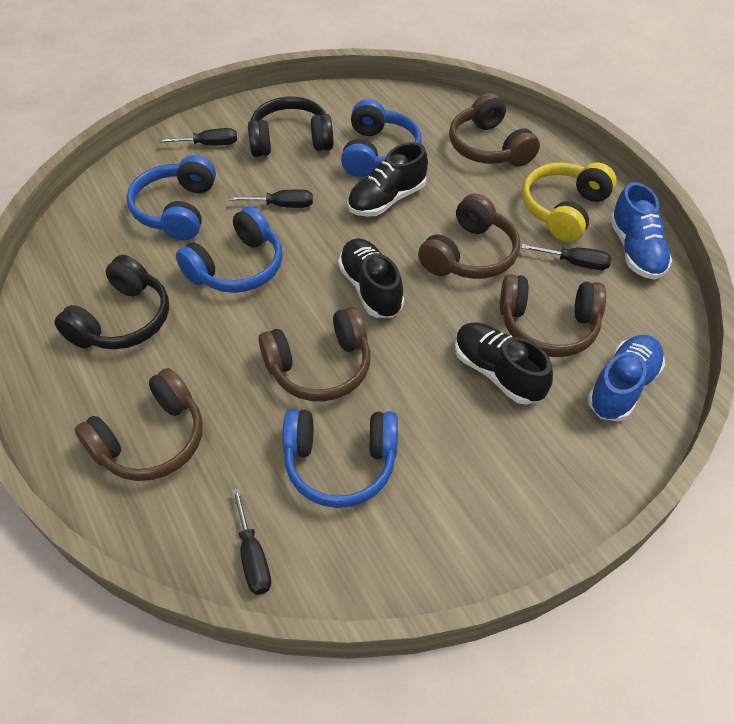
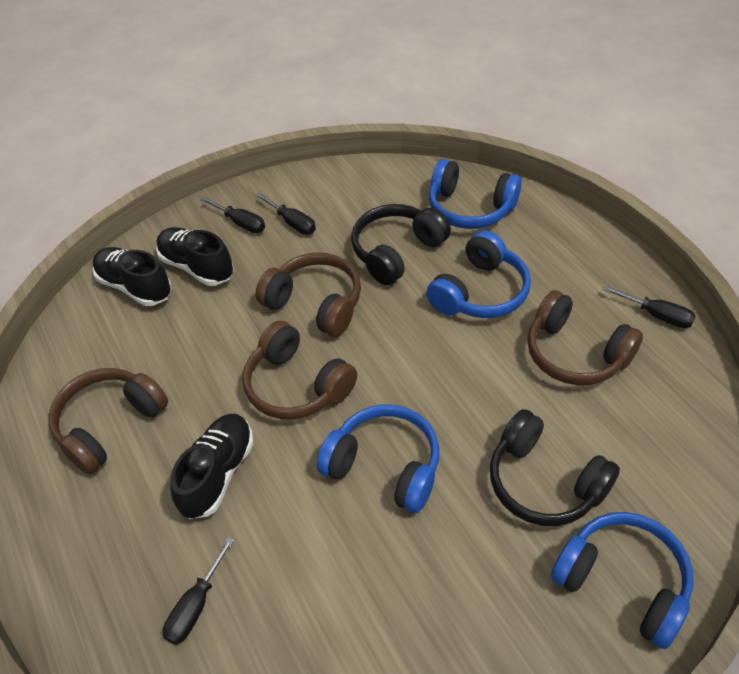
blue shoe: [587,335,665,421] [610,182,672,280] = 2 -> none = 0
brown headphones: [74,368,203,481] [258,307,371,401] [418,194,520,279] [449,93,540,167] [500,274,606,357] = 5 -> [48,368,168,474] [242,321,357,419] [255,252,361,337] [527,290,643,385] = 4
yellow headphones: [522,163,617,242] = 1 -> none = 0

